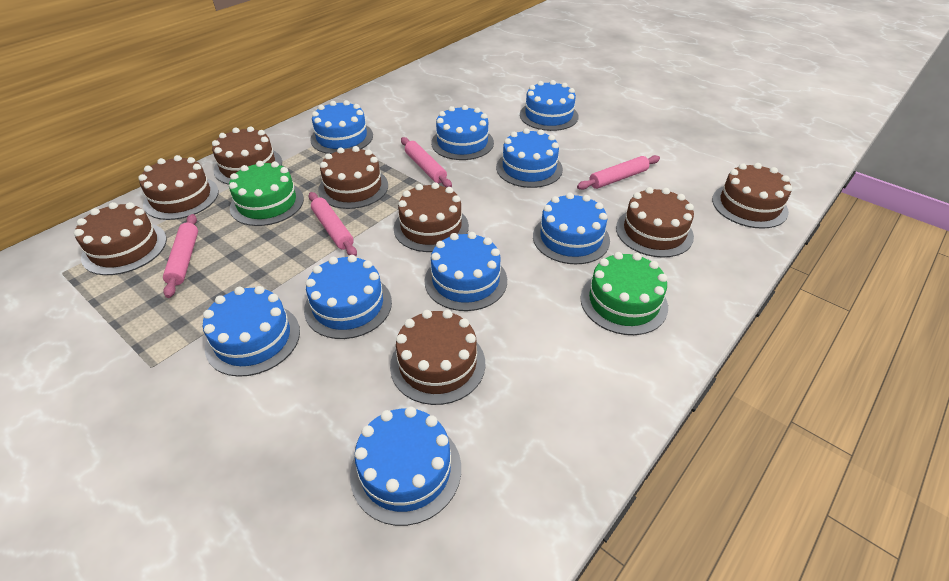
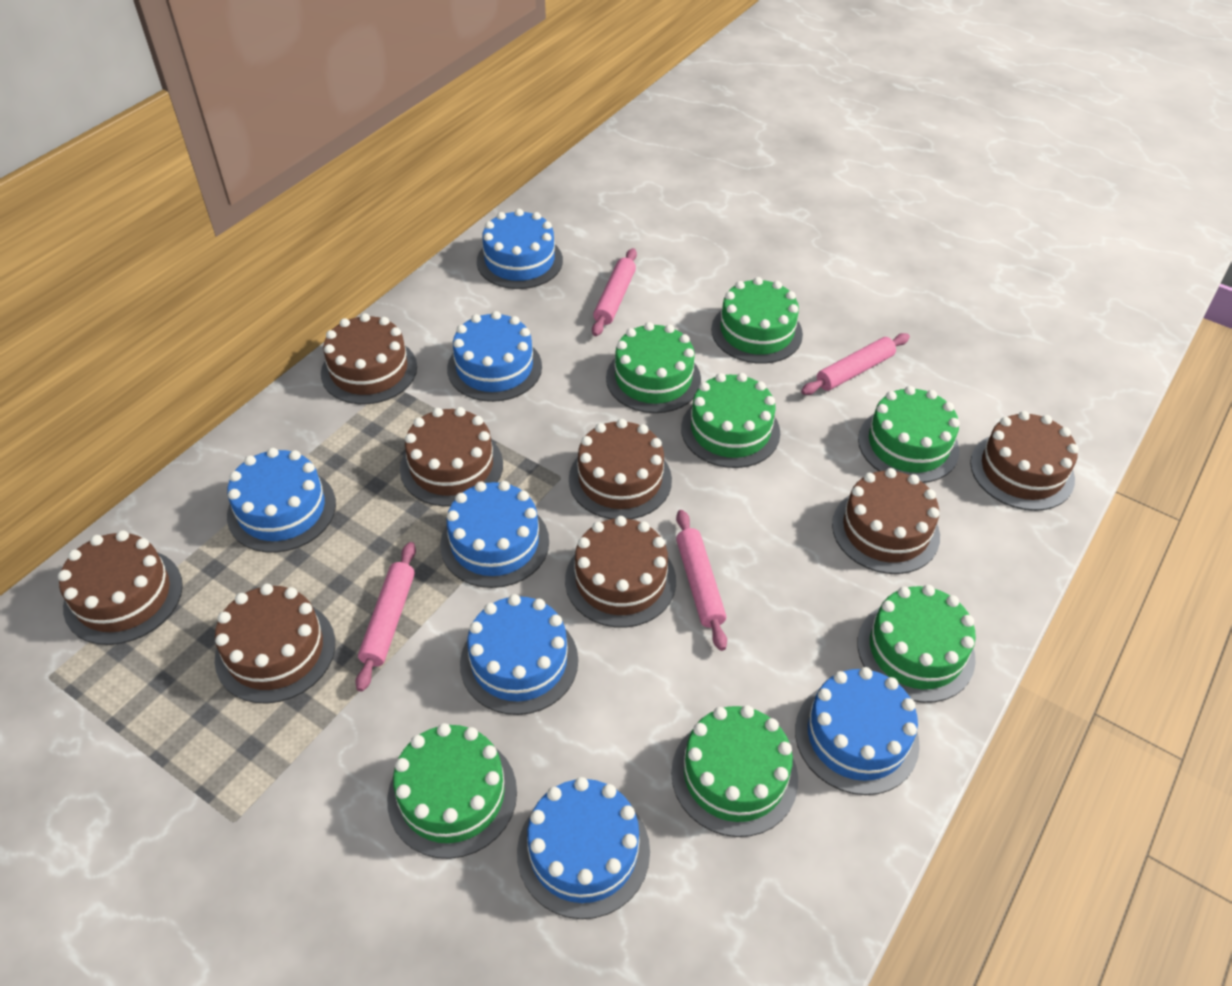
blue cake: [203,286,300,377] [304,255,392,339] [310,100,373,154] [350,406,461,526] [424,232,507,311] [431,105,494,160] [496,128,563,188] [520,80,579,131] [533,192,610,264] = 9 -> [227,448,336,553] [440,481,549,588] [447,311,542,402] [460,594,578,715] [477,209,563,289] [517,777,650,919] [795,667,920,795] = 7
green cake: [229,161,304,226] [580,252,668,335] = 2 -> [387,723,517,859] [606,322,701,413] [671,705,798,837] [681,373,780,468] [711,277,803,364] [857,585,976,703] [858,386,960,483] = 7

